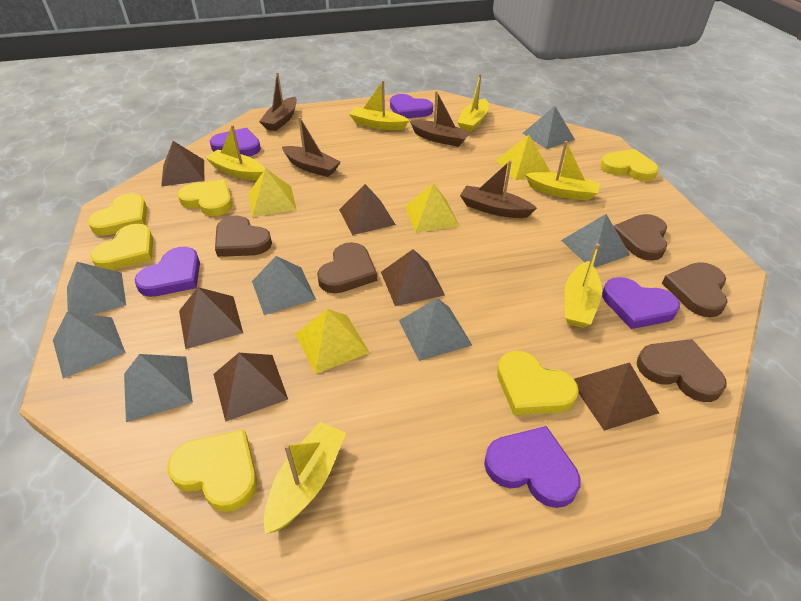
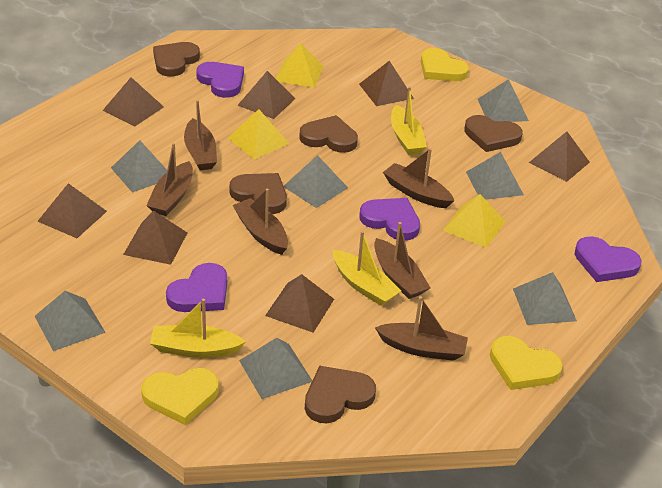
brown boat: [259,72,297,131] [282,117,341,177] [410,91,471,147] [460,160,537,218] = 4 -> [146,143,193,216] [184,100,217,170] [233,188,288,255] [374,222,430,299] [375,296,468,361] [383,148,454,208] = 6
brown pyramid: [161,141,204,187] [179,287,243,349] [213,353,288,422] [339,184,396,235] [381,249,445,306] [574,362,659,431] = 6 -> [38,183,107,238] [102,77,164,126] [123,211,187,265] [237,71,296,119] [265,274,334,333] [359,61,414,106] [529,131,590,182] = 7
purple heart: [134,247,200,297] [210,128,261,157] [390,94,433,118] [484,426,581,508] [602,277,680,329] = 5 -> [166,263,227,312] [196,62,244,98] [359,198,420,241] [575,236,642,282] = 4
yellow boat: [205,125,265,181] [264,422,346,534] [349,80,410,130] [457,74,489,132] [525,141,600,201] [564,244,602,328] = 6 -> [150,299,246,358] [333,231,401,306] [391,87,427,155] = 3
yellow heart: [88,193,147,236] [90,224,153,270] [167,430,257,512] [177,180,232,216] [497,351,579,415] [600,149,659,181] = 6 -> [141,368,219,425] [421,48,469,81] [490,336,562,390] = 3
yellow pyramid: [249,168,297,217] [296,309,370,374] [405,183,460,233] [496,135,550,180] = 4 -> [228,109,290,160] [276,43,323,88] [443,194,505,248] = 3

